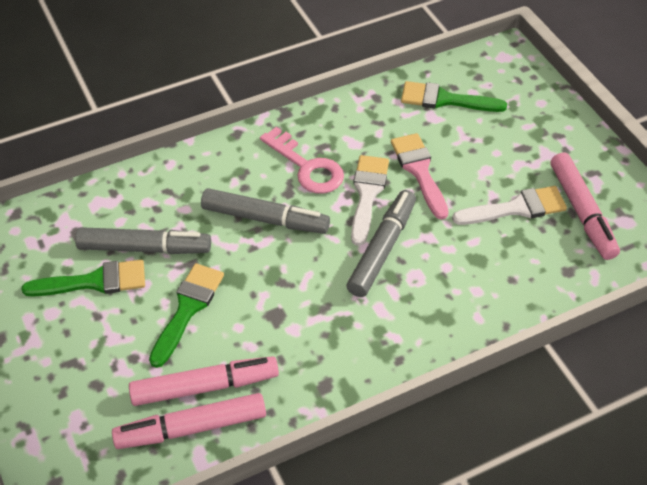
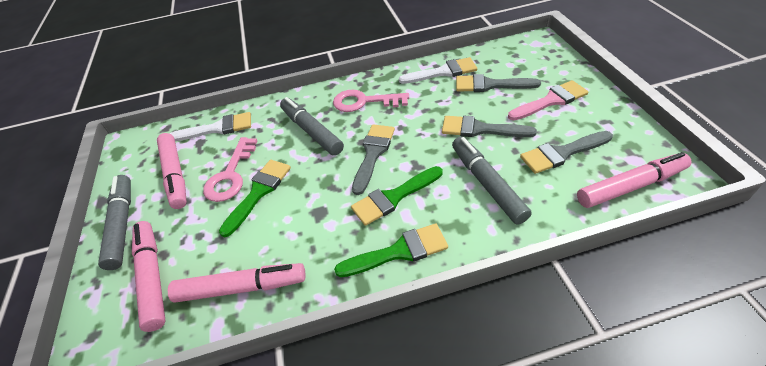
grey brush: none = 0 -> [352,124,395,195] [442,116,537,137] [456,74,541,92] [520,131,613,174] = 4
pink key: [260,127,344,194] = 1 -> [203,137,257,202] [333,90,409,112] = 2
pink marker: [112,393,266,449] [129,356,279,406] [551,152,620,260] = 3 -> [132,221,166,332] [157,133,187,209] [168,263,306,303] [577,152,692,208] = 4

